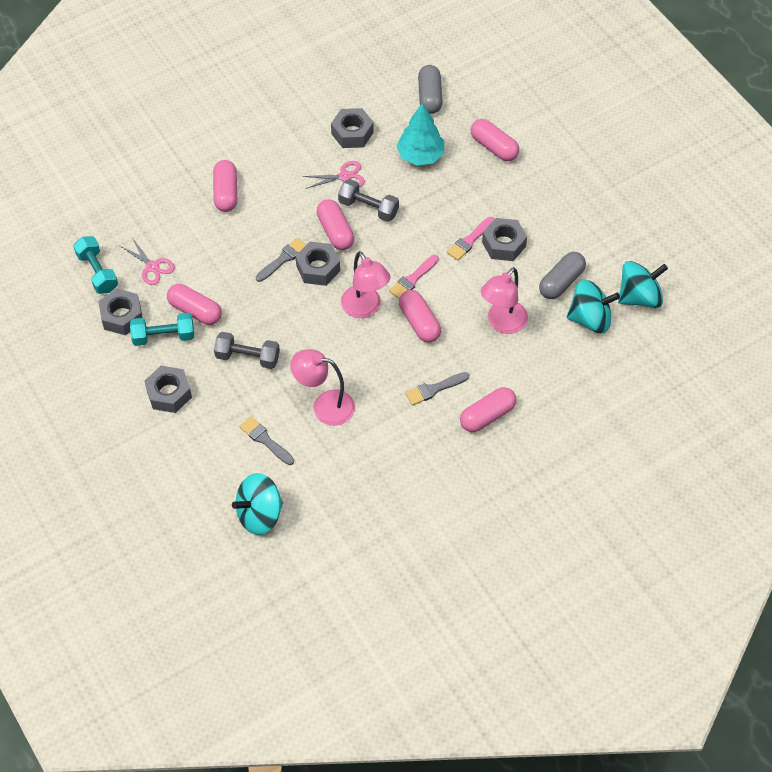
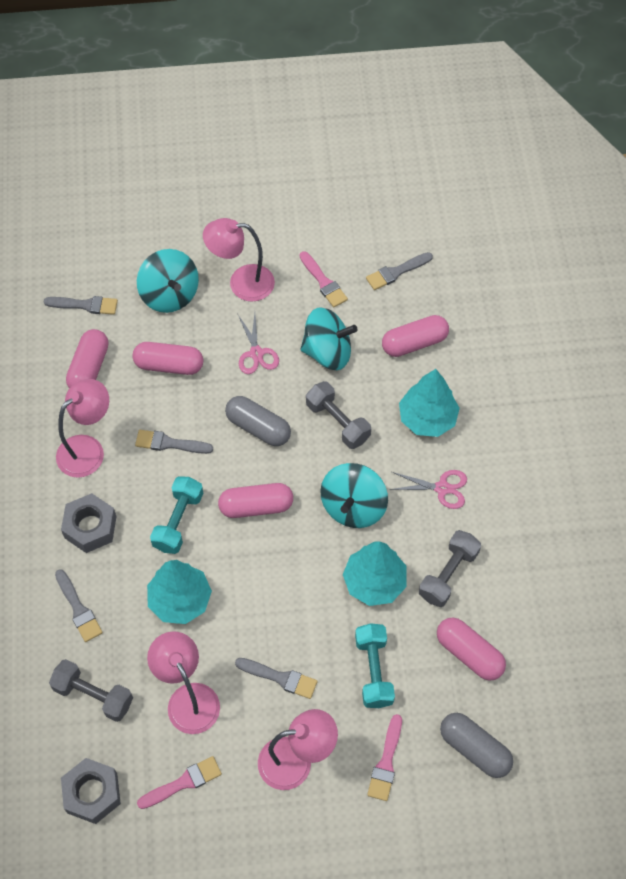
grey brush: [239,416,294,465] [256,238,306,282] [405,372,469,405] = 3 -> [44,296,118,315] [55,569,103,642] [135,430,213,454] [235,658,317,699] [366,252,433,290] = 5
grey dumbbell: [214,332,280,369] [338,179,399,222] = 2 -> [49,659,133,722] [306,381,371,449] [419,530,481,607] = 3
grey nut: [98,288,143,335] [144,366,192,413] [295,242,340,286] [331,108,374,148] [482,218,527,261] = 5 -> [61,493,117,553] [61,758,121,824] = 2
pink brush: [389,255,439,299] [447,217,494,260] = 2 -> [137,756,222,809] [300,251,348,307] [367,714,402,801] = 3
pink capsule: [167,284,222,325] [213,160,237,212] [317,199,354,250] [399,290,441,343] [460,387,517,432] [471,119,519,161] = 6 -> [66,329,108,388] [132,342,203,375] [218,483,293,518] [382,315,449,357] [437,618,506,681] = 5
pink lamp: [290,349,355,426] [341,251,391,318] [481,267,528,334] = 3 -> [56,379,109,478] [147,631,220,734] [203,218,275,302] [258,709,338,790] = 4
turquoise tree: [397,103,444,166] = 1 -> [147,560,212,624] [343,541,407,606] [399,369,460,437] = 3

